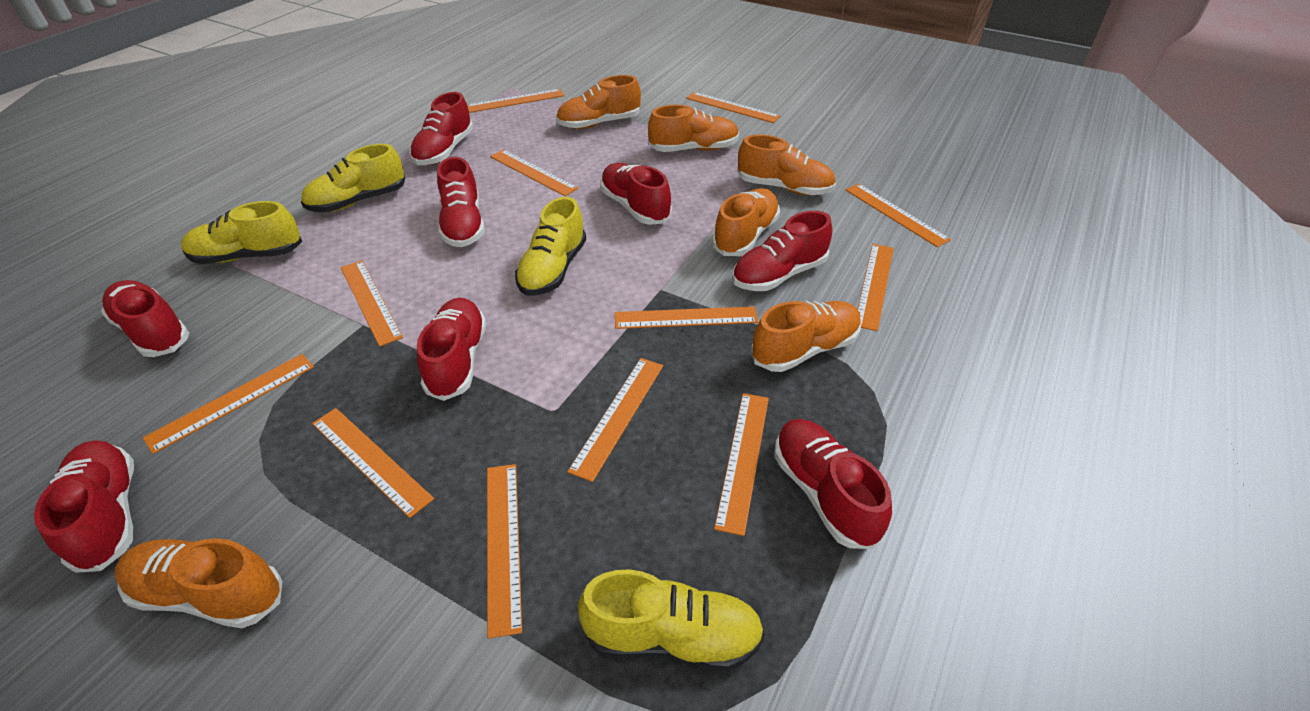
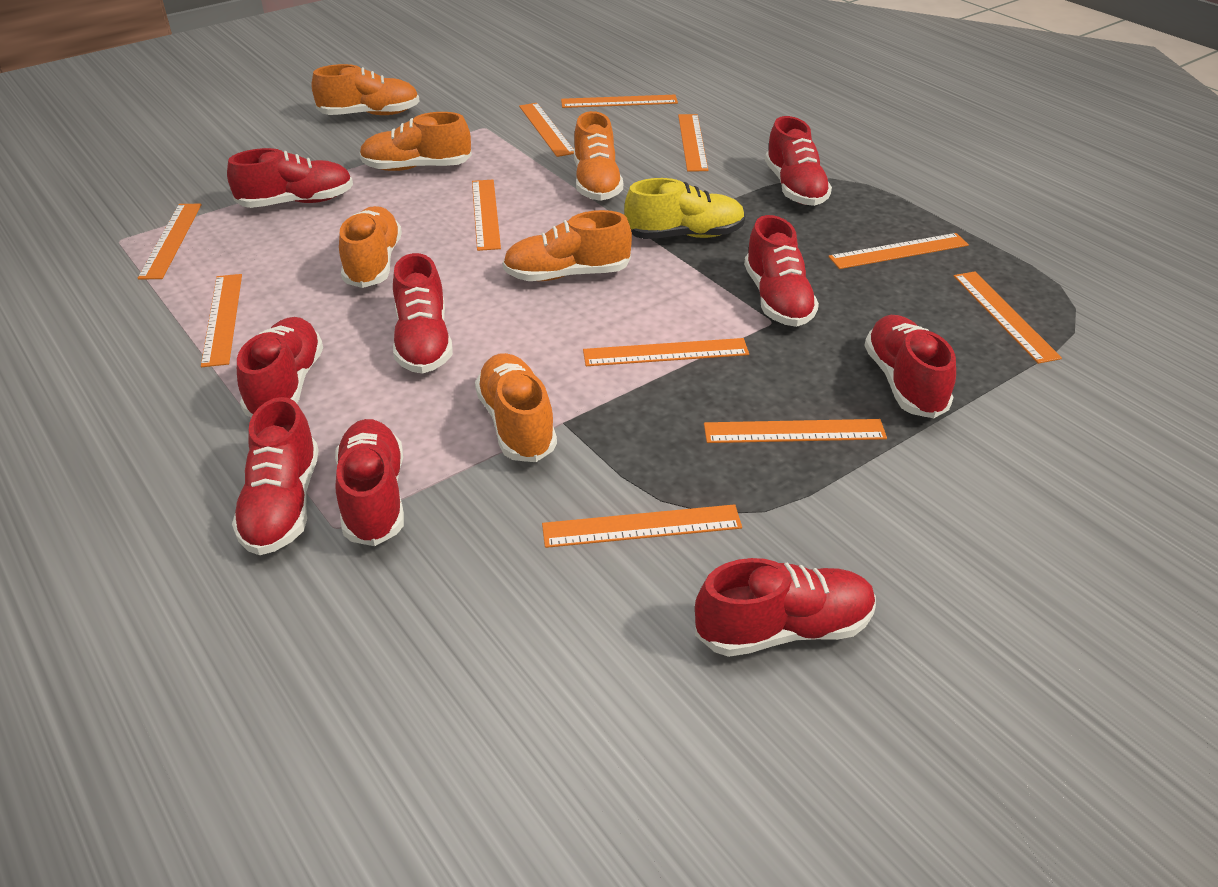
orange ruler: [143,354,314,454] [312,408,434,518] [341,260,403,347] [467,89,564,113] [487,464,522,639] [490,149,579,196] [567,358,663,482] [615,306,758,329] [686,92,780,123] [714,393,769,536] [845,184,951,247] [858,244,894,331] = 12 -> [138,204,202,280] [201,274,242,367] [472,180,501,251] [519,103,574,157] [542,504,742,548] [561,95,678,108] [583,338,749,366] [678,114,708,171] [704,419,887,443] [828,233,969,269] [954,272,1062,364] = 11
red shoe: [34,441,134,573] [101,280,189,357] [410,92,474,165] [417,298,487,401] [437,157,485,247] [600,163,672,225] [732,211,832,291] [775,419,892,549] = 8 -> [227,148,353,208] [232,397,319,555] [237,317,323,418] [335,419,404,546] [393,253,453,374] [695,558,876,657] [744,215,819,327] [765,116,832,206] [864,315,956,418] = 9
yellow shoe: [181,201,302,264] [301,144,405,212] [515,197,586,295] [578,569,765,671] = 4 -> [624,178,745,239] = 1

